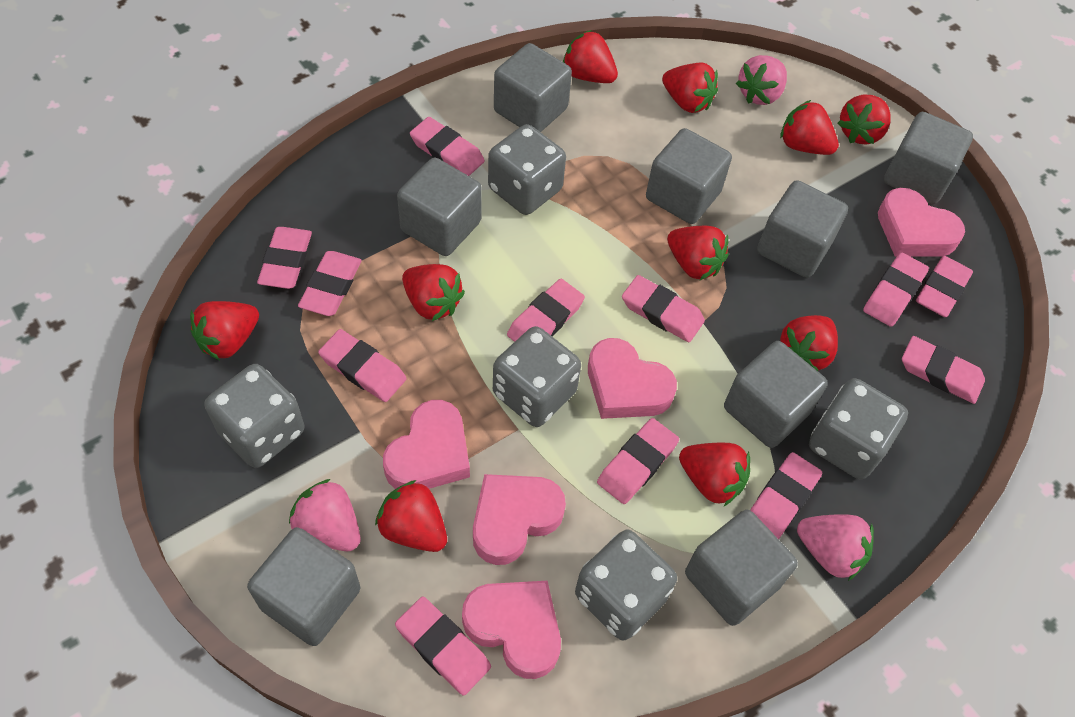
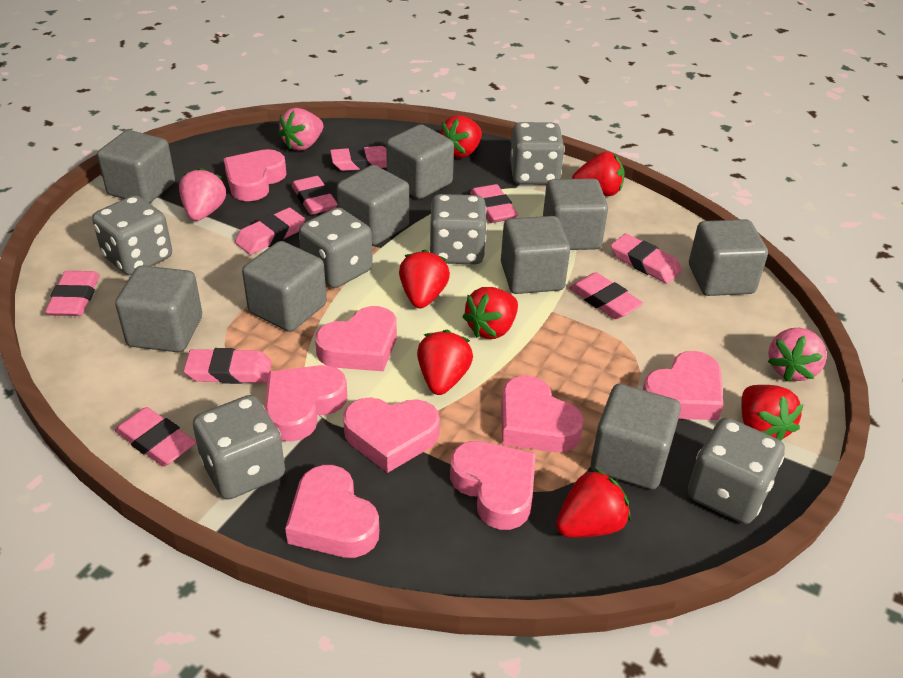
grey cube: [247,527,360,646] [397,158,482,256] [494,43,572,132] [646,128,732,224] [685,510,798,626] [724,341,828,448] [757,180,848,278] [884,112,973,204] = 8 -> [97,130,175,204] [115,265,202,352] [242,241,327,332] [337,165,409,245] [386,124,454,199] [501,216,570,294] [543,178,608,250] [591,384,681,490] [689,219,768,296] = 9
grey dice: [205,364,305,468] [488,124,566,215] [493,326,581,427] [575,529,677,640] [809,378,908,479] = 5 -> [92,195,172,276] [193,395,285,500] [299,207,373,288] [430,194,487,264] [510,122,565,185] [688,418,785,524] = 6
pink eraser: [257,227,312,289] [298,251,362,316] [318,329,407,402] [395,597,491,696] [410,117,485,176] [507,279,585,342] [597,418,679,504] [622,275,705,342] [750,452,822,539] [863,252,929,327] [902,336,985,404] [916,256,973,317] = 12 -> [45,271,100,316] [115,407,196,467] [184,348,272,384] [235,208,305,255] [292,176,338,215] [330,146,387,171] [470,184,518,223] [569,272,643,319] [611,234,682,283] = 9
pink heart: [383,400,470,489] [462,581,561,679] [473,474,566,565] [588,338,677,419] [878,188,965,257] = 5 -> [224,149,287,201] [265,365,347,442] [285,465,379,558] [315,306,397,371] [343,398,440,473] [450,441,536,530] [501,375,584,452] [643,351,723,420] = 8
red strawberry: [190,301,259,360] [375,480,447,552] [402,264,465,321] [563,30,618,83] [662,63,718,113] [667,226,728,280] [679,443,750,506] [780,100,839,155] [780,315,838,371] [838,94,891,144] = 10 -> [399,249,450,308] [417,330,473,395] [440,115,482,158] [463,287,518,339] [556,468,630,538] [572,152,625,196] [741,385,804,441] = 7

